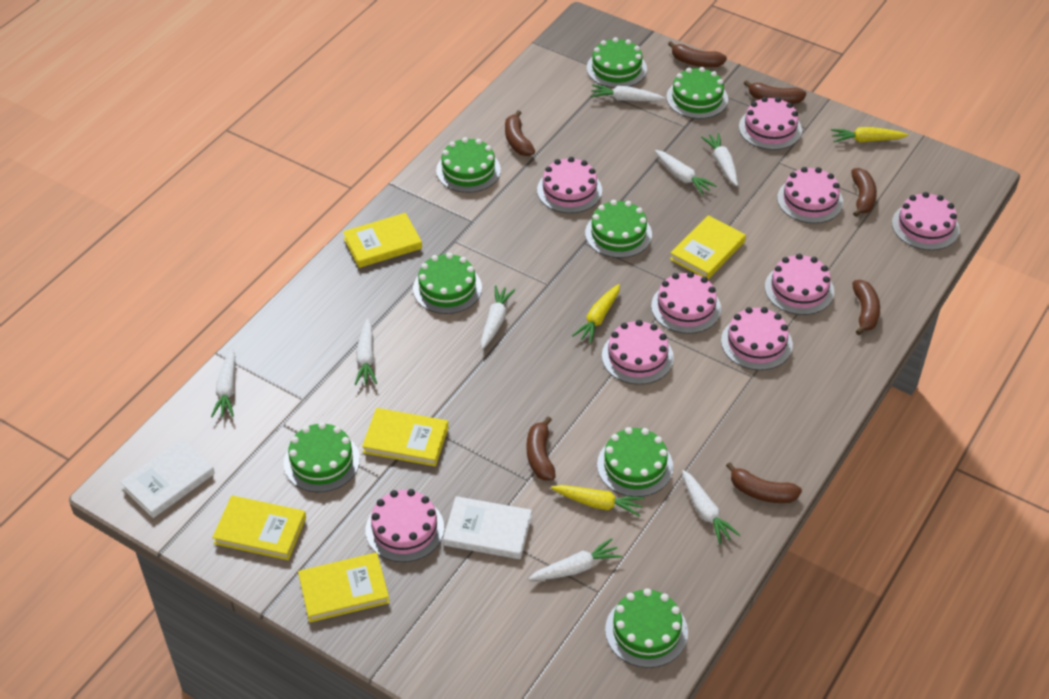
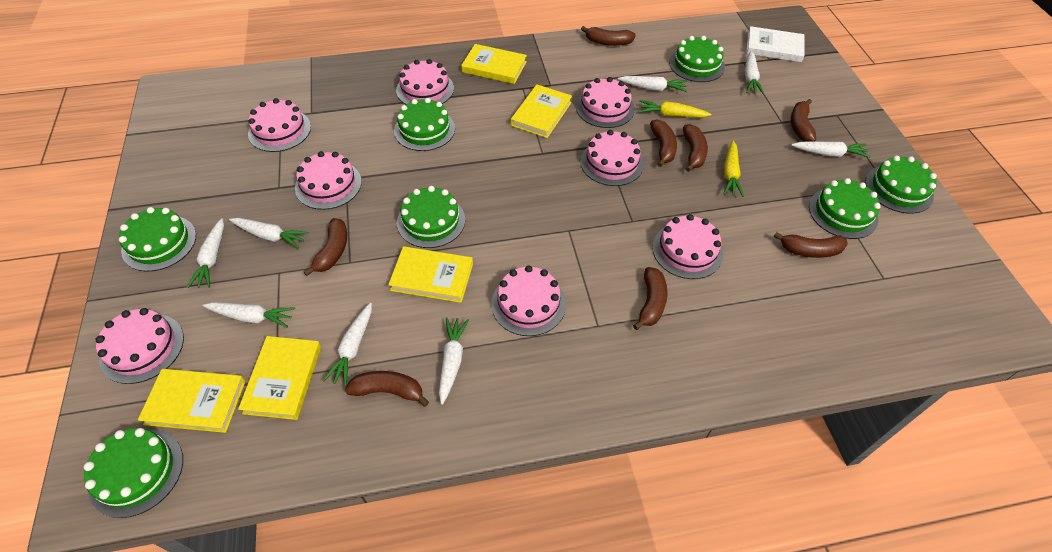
brown banana: [505,110,535,156] [527,416,556,480] [668,41,727,67] [726,463,802,503] [744,80,806,104] [851,168,877,217] [852,280,880,335] = 7 -> [303,218,347,276] [345,371,429,407] [581,26,636,46] [633,267,667,330] [650,119,677,167] [683,124,708,172] [774,232,848,258] [791,99,816,142] = 8
green cake: [284,422,360,492] [413,253,482,314] [436,137,501,193] [585,200,652,258] [587,37,647,88] [597,427,673,497] [605,588,688,668] [666,67,728,119] = 8 -> [84,428,183,518] [119,207,196,271] [394,98,455,151] [397,186,465,248] [669,36,725,82] [809,178,881,239] [865,155,937,214] = 7
pink cake: [366,489,444,562] [537,157,602,213] [602,320,674,385] [651,272,721,334] [721,307,793,370] [739,97,802,150] [765,254,834,315] [777,167,843,223] [892,192,960,250] = 9 -> [96,308,184,384] [248,98,311,152] [295,151,362,210] [396,59,454,104] [491,265,566,336] [576,77,635,128] [580,130,644,186] [652,214,723,279] = 8
white book: [120,439,215,518] [443,496,532,559] = 2 -> [746,26,805,62] = 1
yellow carrot: [551,485,644,517] [572,284,620,344] [831,127,908,142] = 3 -> [639,100,711,117] [723,141,744,197] = 2

